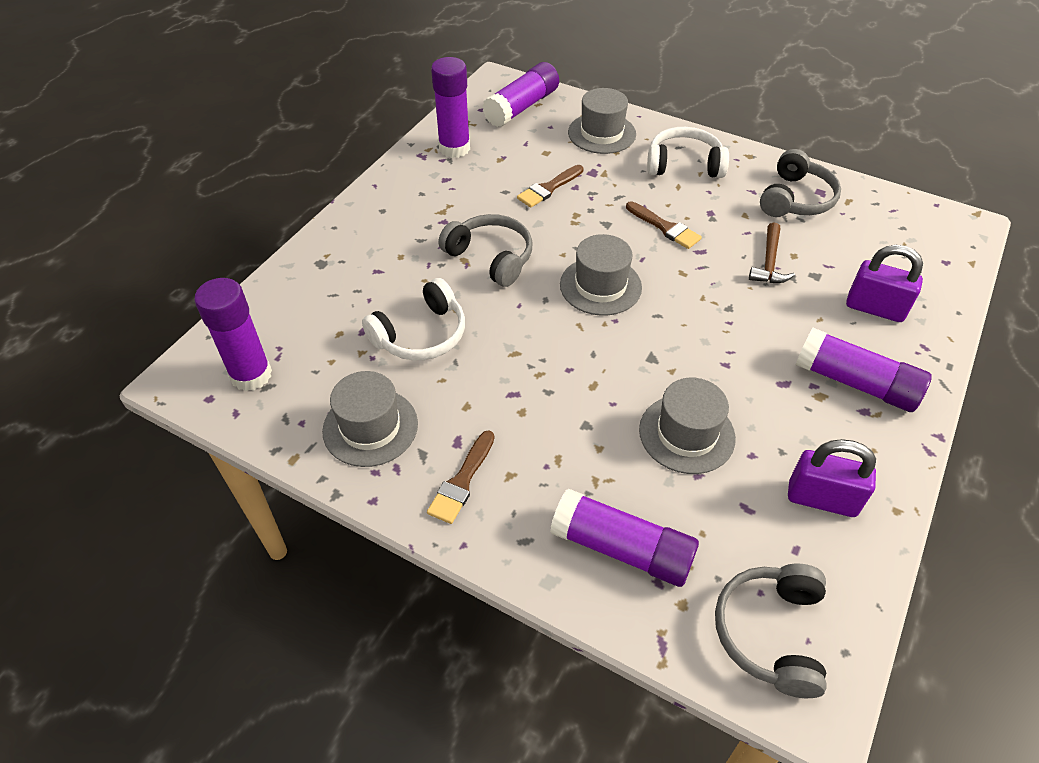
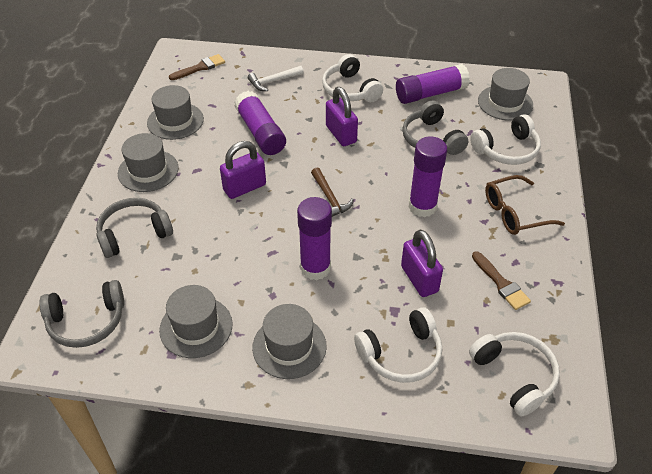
brown brush: [427,430,494,524] [517,165,583,207] [626,201,702,249] = 3 -> [169,54,225,80] [472,251,531,310] = 2
brown glasses: none = 0 -> [485,175,565,235] = 1
grey hat: [322,371,418,467] [560,234,642,316] [568,88,636,154] [639,378,736,474] = 4 -> [118,133,179,192] [147,85,204,140] [159,285,233,358] [252,304,326,379] [478,68,533,121] = 5
purple glue stick: [194,278,272,391] [431,57,470,158] [482,62,559,127] [550,488,699,587] [795,328,932,412] = 5 -> [234,91,286,155] [297,197,332,280] [396,64,470,104] [409,136,447,217] = 4
purple padlock: [788,439,876,517] [846,245,923,322] = 2 -> [220,141,266,199] [326,87,358,146] [401,229,443,297] = 3
white hammer: none = 0 -> [248,66,304,91] = 1
white headphones: [362,278,465,360] [647,127,729,178] = 2 -> [322,54,383,102] [354,307,442,383] [469,332,560,417] [470,114,541,165] = 4

